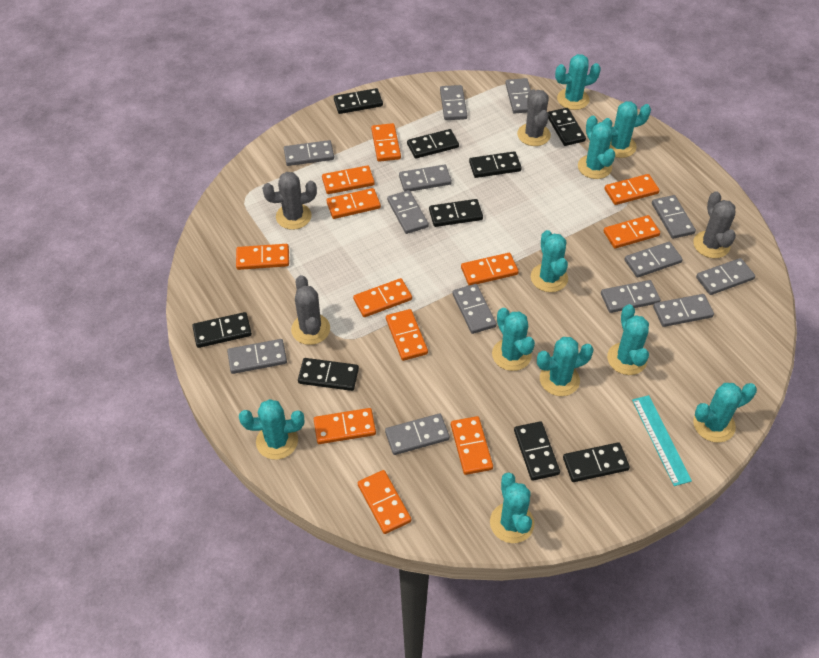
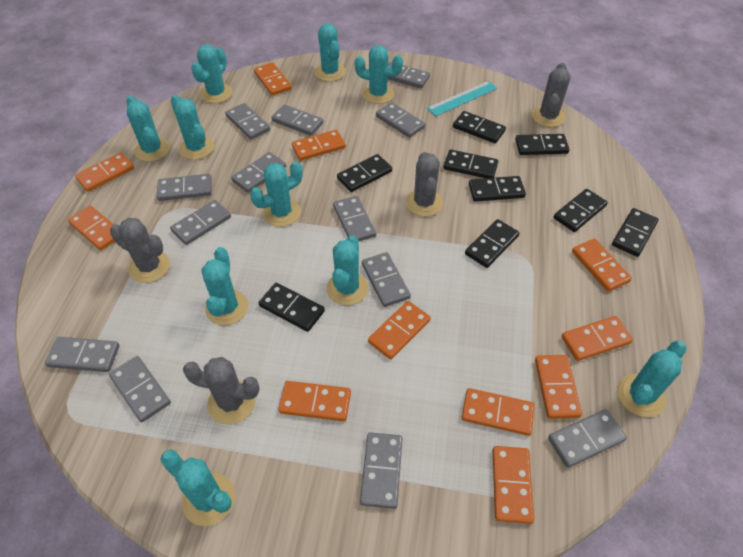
orange domino: [236,244,289,270] [314,408,376,444] [322,165,375,194] [326,188,381,219] [353,278,412,317] [358,470,411,534] [371,123,401,162] [386,309,428,361] [451,416,493,475] [461,253,519,285] [603,215,660,249] [605,174,660,205] = 12 -> [68,205,115,250] [75,152,134,192] [254,62,292,96] [279,381,351,421] [292,130,346,161] [368,301,431,359] [462,388,535,436] [493,446,534,524] [535,355,582,419] [561,316,633,361] [572,239,632,292] = 11

